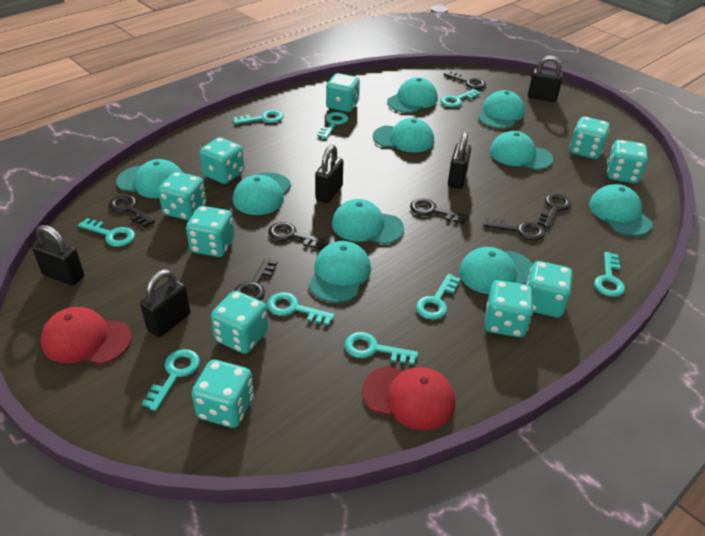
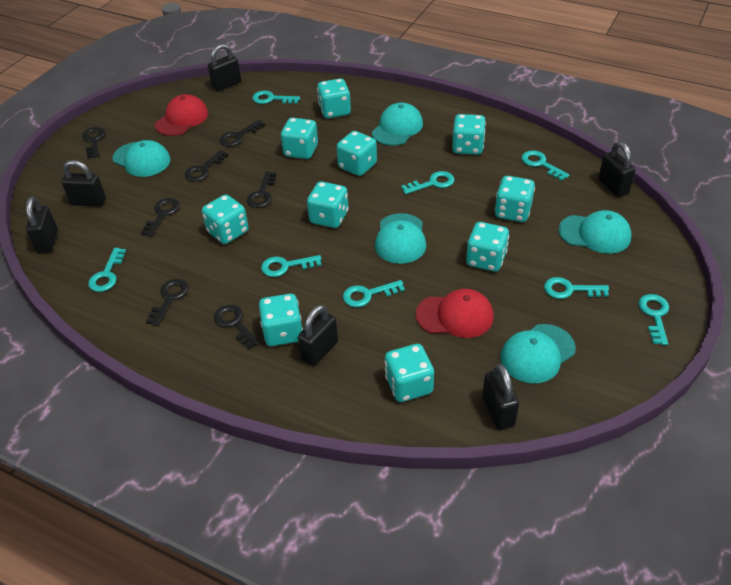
black padlock: [32,225,84,286] [140,269,191,337] [315,145,343,203] [448,132,471,189] [528,56,563,102] = 5 -> [26,197,58,253] [61,160,106,207] [208,44,241,92] [298,305,338,366] [482,364,519,430] [598,142,635,197] = 6
turquoise cap: [116,159,183,198] [233,173,291,215] [309,241,371,303] [332,199,404,244] [373,118,434,152] [387,77,438,113] [459,247,533,294] [478,90,525,129] [489,131,553,170] [589,184,653,236] = 10 -> [112,140,171,177] [372,103,423,146] [375,213,426,264] [500,324,576,383] [558,210,632,254] = 5
turquoise key: [78,218,135,247] [142,349,200,411] [233,110,284,124] [267,292,335,326] [317,112,348,139] [345,332,418,365] [416,274,460,320] [440,89,481,107] [594,252,625,297] = 9 -> [88,248,126,292] [252,91,300,104] [261,255,321,277] [343,280,405,307] [401,171,454,194] [522,150,570,181] [544,277,609,299] [638,294,669,345] = 8

